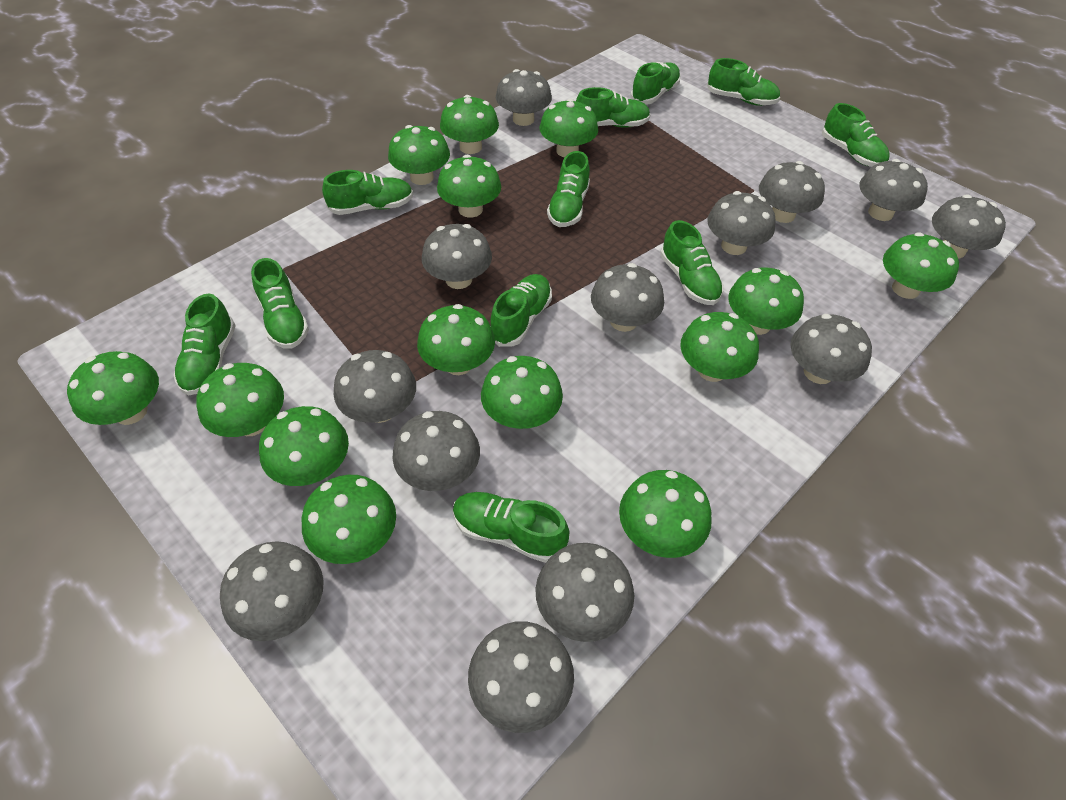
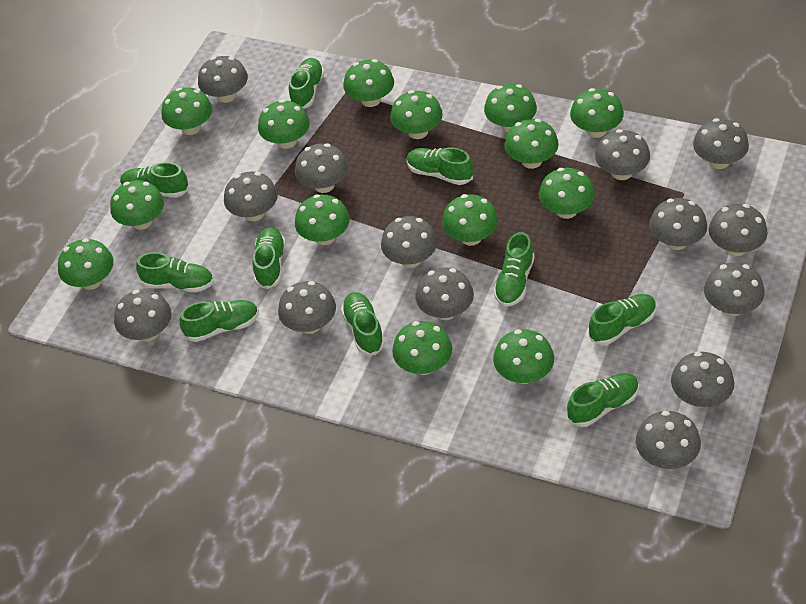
green shoe: [174,293,236,396] [251,258,309,349] [322,170,413,215] [453,492,570,563] [490,274,552,347] [547,151,590,227] [576,87,650,128] [630,62,681,105] [660,220,723,305] [707,58,780,106] [822,103,889,167] = 11 -> [120,162,189,198] [136,252,214,293] [180,300,259,342] [253,227,286,289] [289,58,324,109] [341,292,385,355] [407,147,473,185] [493,232,534,307] [567,373,639,427] [588,294,656,345] = 10
grey mushroom: [220,541,324,641] [334,350,416,423] [392,411,480,491] [422,224,492,289] [468,621,574,733] [496,69,552,126] [535,543,634,642] [591,263,664,332] [707,191,776,255] [759,161,825,223] [790,314,872,384] [859,159,928,221] [932,194,1006,259] = 13 -> [114,290,172,342] [198,56,248,103] [224,172,278,221] [278,281,336,334] [295,143,348,193] [381,216,437,268] [416,267,474,320] [595,129,650,180] [636,411,701,469] [649,198,707,250] [671,352,734,408] [693,118,749,169] [704,262,765,316] [709,204,768,256] = 14

